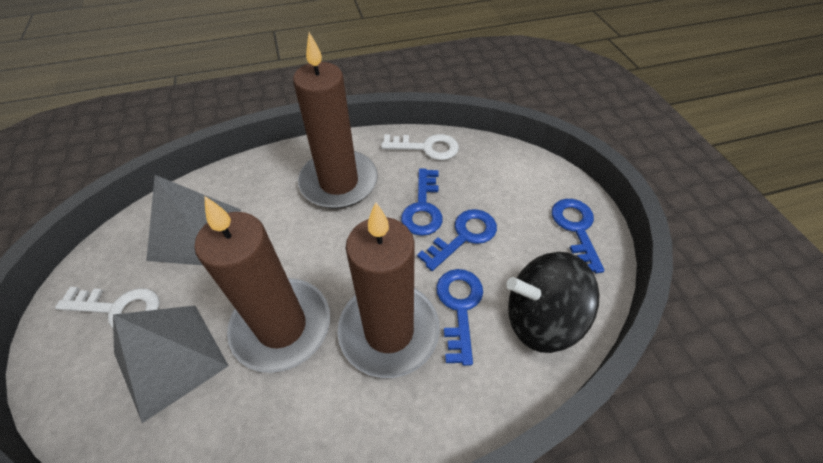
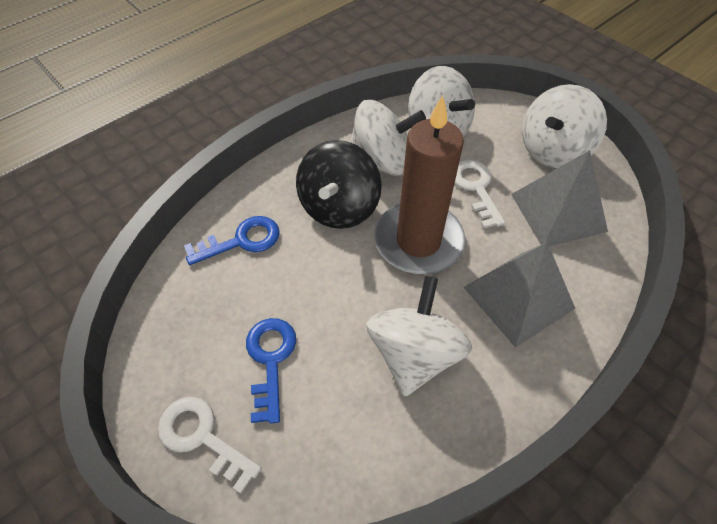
blue key: [401,169,443,236] [417,209,497,271] [436,269,483,366] [552,199,605,273] = 4 -> [184,216,280,265] [246,318,296,424] = 2
brown candle: [195,196,330,373] [293,32,378,209] [337,202,440,378] = 3 -> [374,95,465,274] = 1
white spinning top: none = 0 -> [350,100,426,176] [366,276,472,396] [408,66,475,137] [522,84,607,168] = 4

